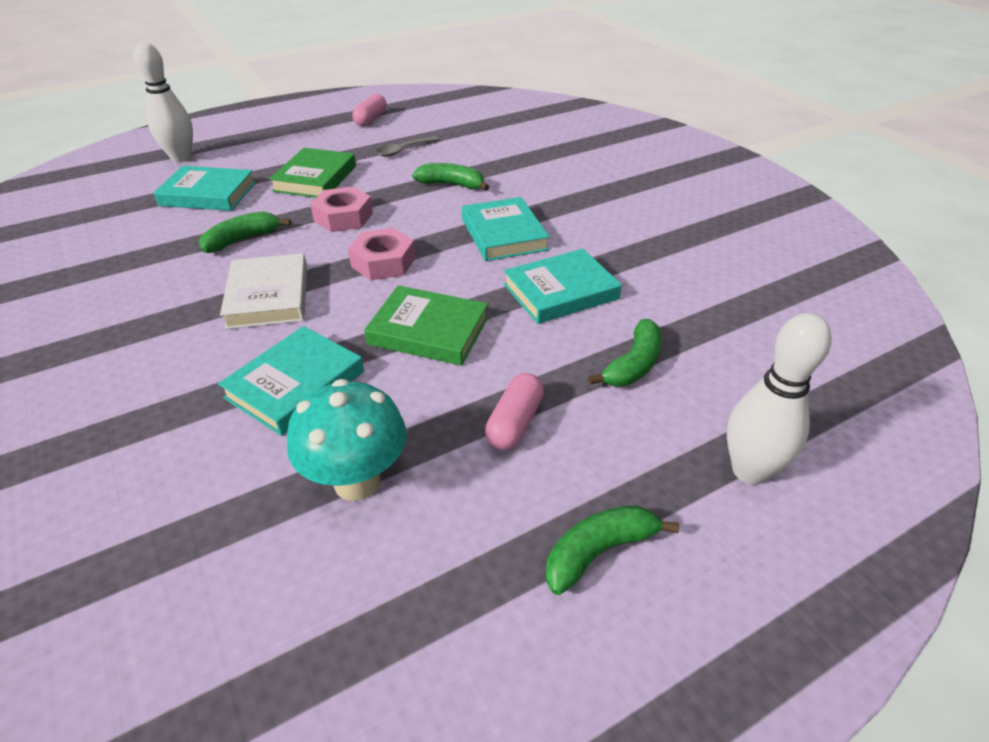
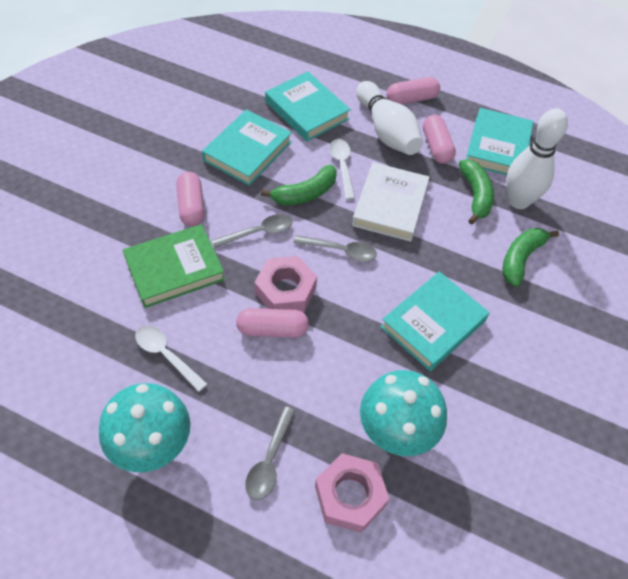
green banana: [199,211,291,253] [412,163,489,191] [546,505,679,595] [588,319,662,386] = 4 -> [261,165,337,206] [459,160,494,224] [502,228,559,287] = 3
green book: [269,148,356,198] [364,285,488,366] = 2 -> [123,224,225,308] = 1
grey spoon: [376,136,439,157] = 1 -> [212,214,292,248] [245,407,295,500] [294,235,377,262] = 3
pink capsule: [352,94,387,127] [485,373,544,450] = 2 -> [177,172,205,227] [236,308,309,338] [386,77,440,105] [423,115,456,164] = 4
turquoise mushroom: [287,379,406,501] = 1 -> [99,383,191,472] [360,370,447,456] = 2
white spoon: none = 0 -> [135,325,207,392] [329,139,355,200] = 2

